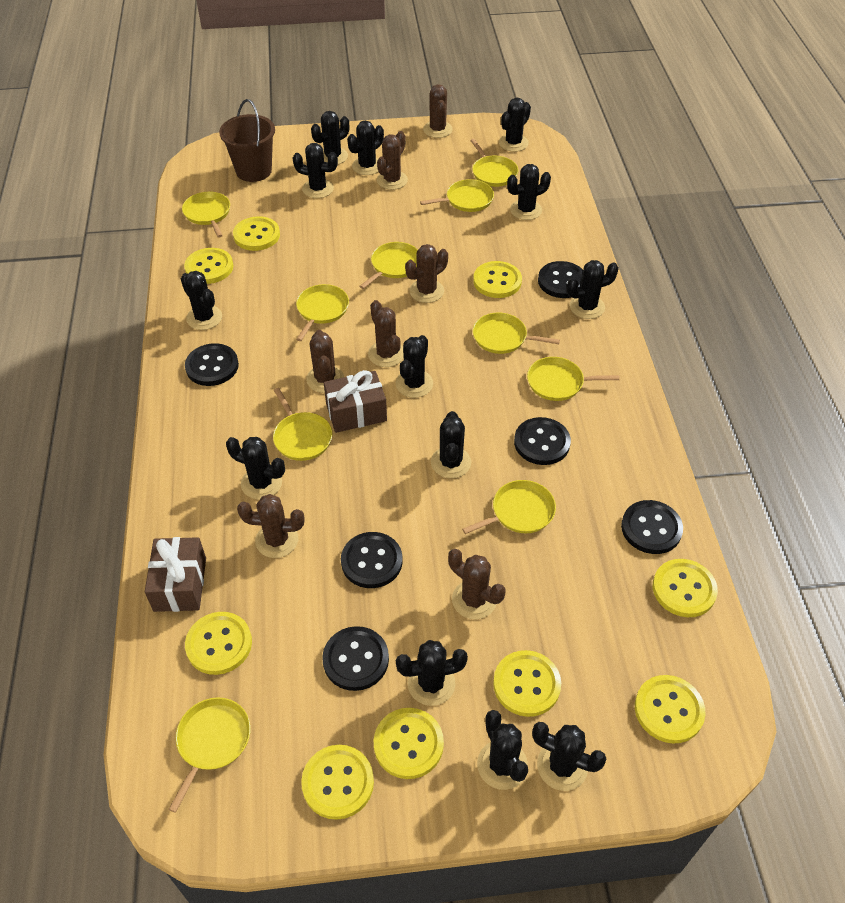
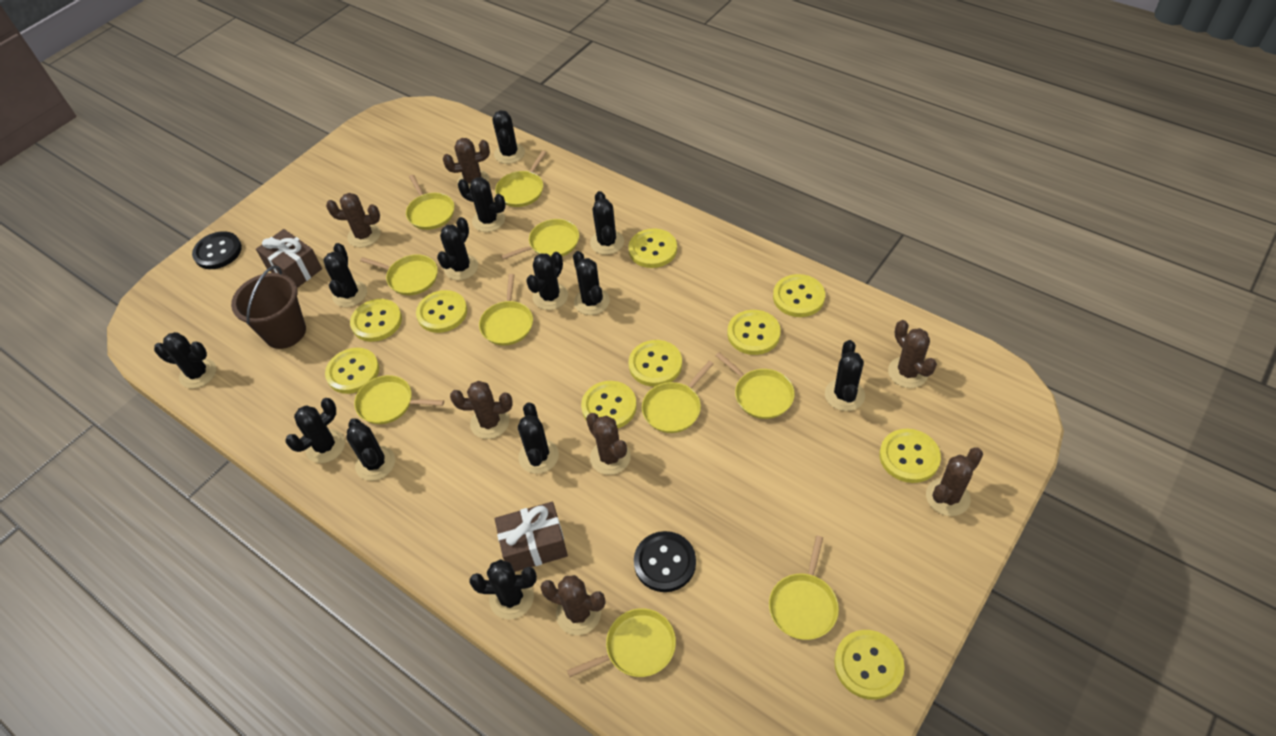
black button: [185,343,239,386] [322,626,389,691] [341,532,402,588] [514,417,571,465] [538,261,583,298] [621,500,683,554] = 6 -> [192,231,242,269] [634,531,696,592] = 2
yellow button: [184,248,233,284] [185,612,252,675] [233,216,280,251] [301,745,374,820] [374,708,444,779] [473,261,522,298] [493,650,561,717] [635,675,705,744] [653,559,718,617] = 9 -> [325,348,379,394] [350,299,402,342] [416,290,467,333] [581,381,637,428] [628,228,677,268] [629,340,682,387] [727,310,781,355] [773,274,825,317] [834,630,905,700] [879,429,941,483] = 10

